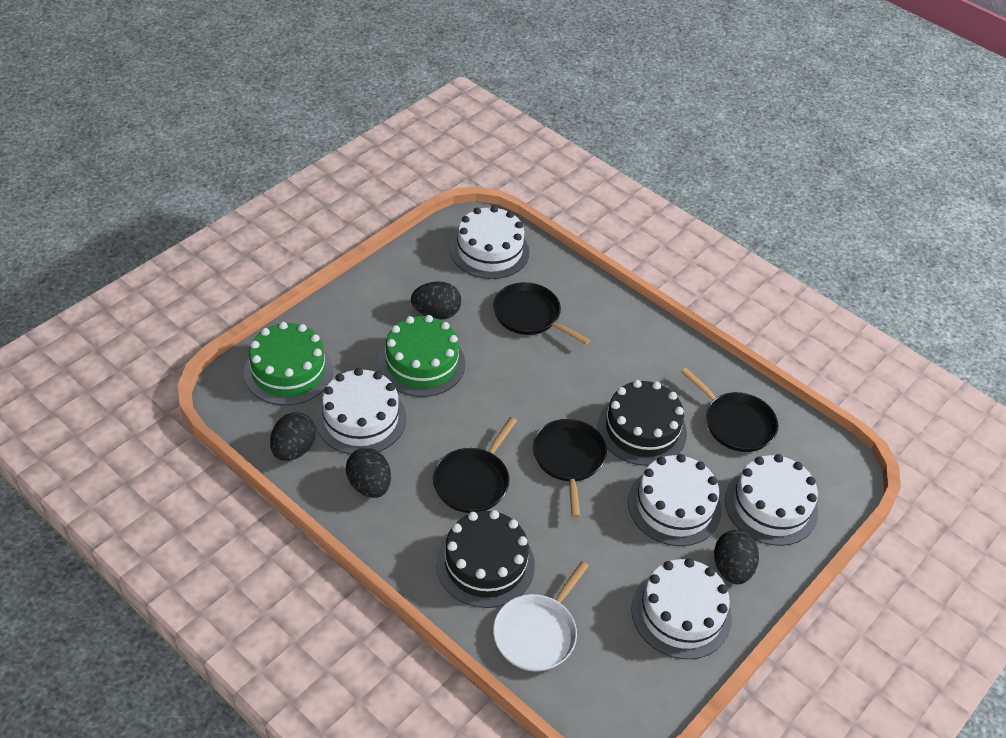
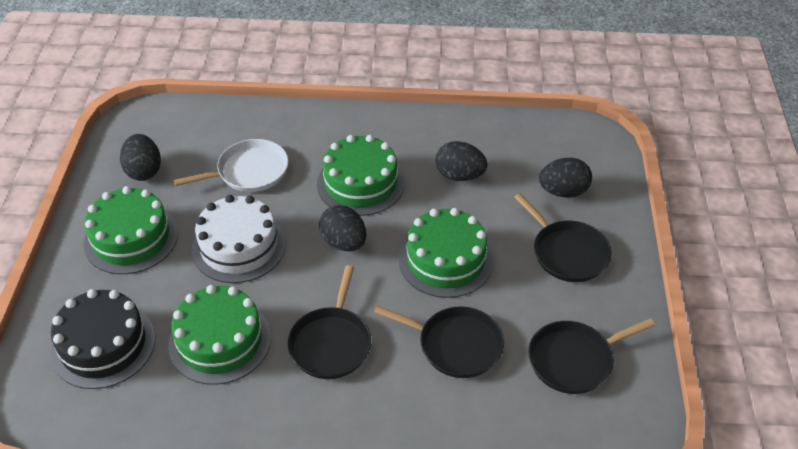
black cake: [436,510,535,608] [598,380,687,466] = 2 -> [51,289,155,389] = 1
green cake: [244,322,333,405] [378,315,465,397] = 2 -> [84,186,178,274] [168,285,271,385] [317,135,405,216] [399,208,493,298] = 4
white cake: [315,368,406,454] [450,206,529,279] [628,454,722,546] [631,558,732,659] [725,454,818,546] = 5 -> [192,195,286,283] = 1

